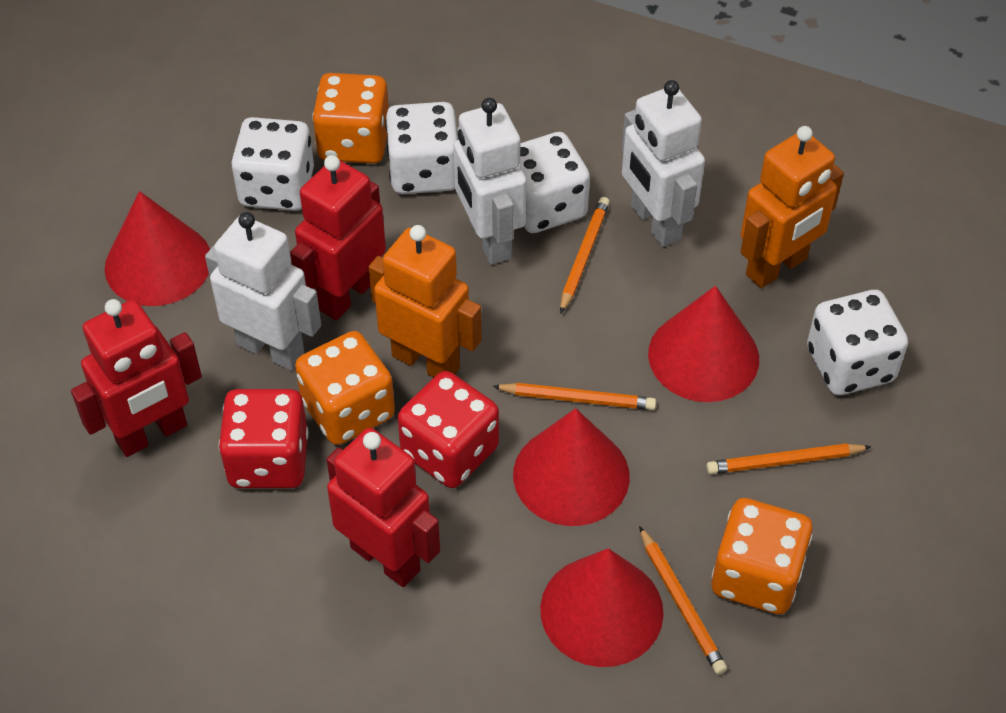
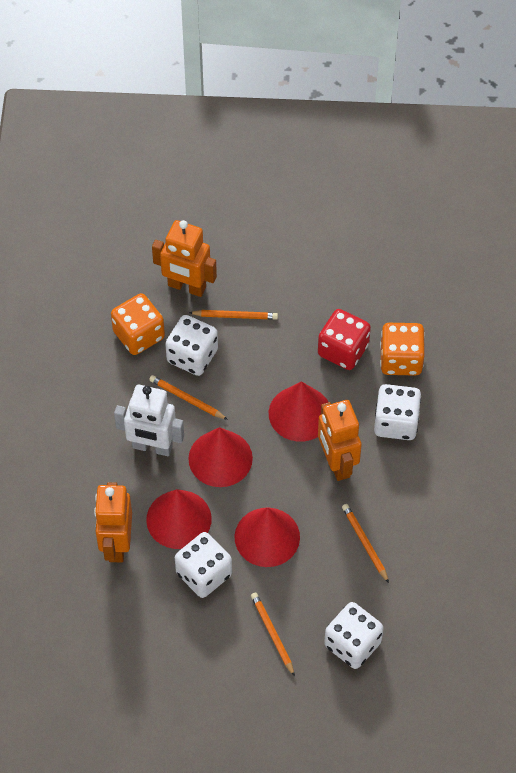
orange dice: [295,331,395,445] [312,73,389,164] [712,498,813,614] = 3 -> [111,293,165,355] [380,323,425,376] = 2
orange robot: [369,225,482,378] [741,126,844,288] = 2 -> [94,482,132,562] [152,220,217,297] [318,400,362,481] = 3
red dice: [219,389,309,488] [398,371,499,488] = 2 -> [318,309,371,370] = 1
red robot: [71,299,202,457] [290,155,386,320] [326,428,440,587] = 3 -> none = 0
white robot: [205,212,321,370] [454,98,526,264] [622,80,705,247] = 3 -> [114,385,184,456] = 1

